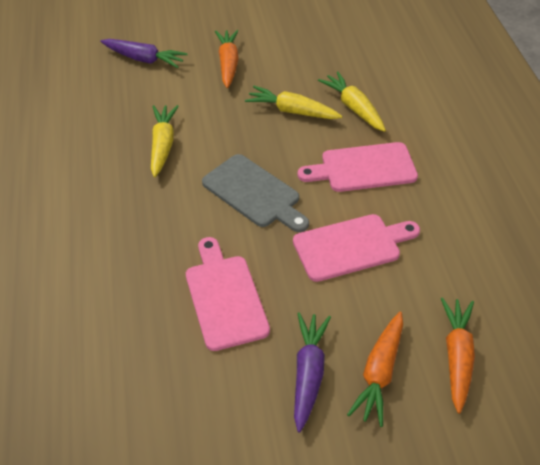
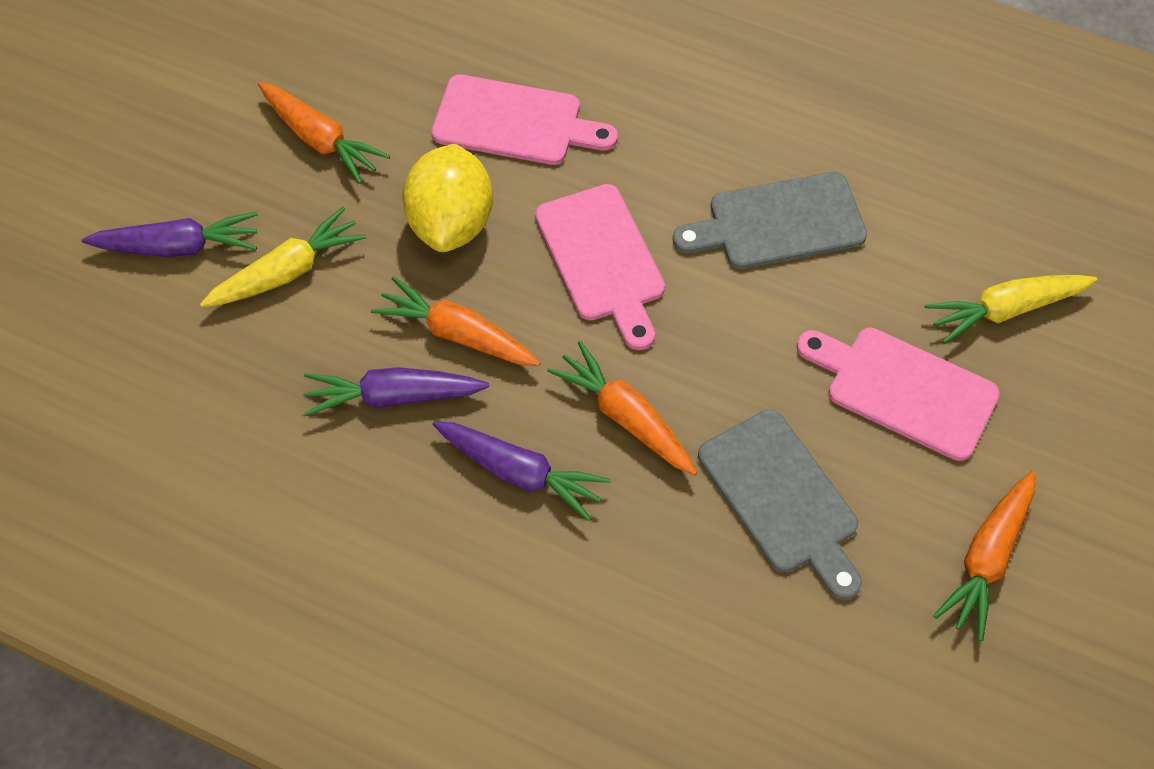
grey cutting board: [202,154,309,232] = 1 -> [673,172,867,269] [698,409,862,600] = 2
orange carrot: [215,30,239,88] [347,311,403,427] [441,297,475,414] = 3 -> [258,82,390,184] [371,276,541,366] [547,341,698,475] [933,471,1035,641] = 4
purple carrot: [100,39,188,68] [294,312,331,433] = 2 -> [82,212,258,257] [304,367,489,416] [432,421,611,521] = 3
yellow carrot: [151,105,179,177] [245,86,342,119] [318,71,386,132] = 3 -> [200,207,366,307] [925,275,1098,344] = 2
yellow lemon: none = 0 -> [402,144,493,252] = 1

